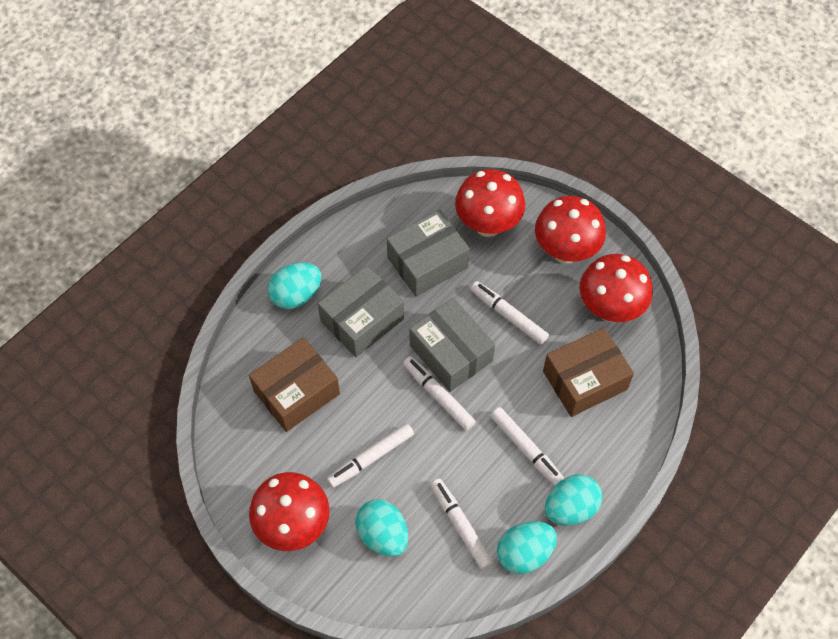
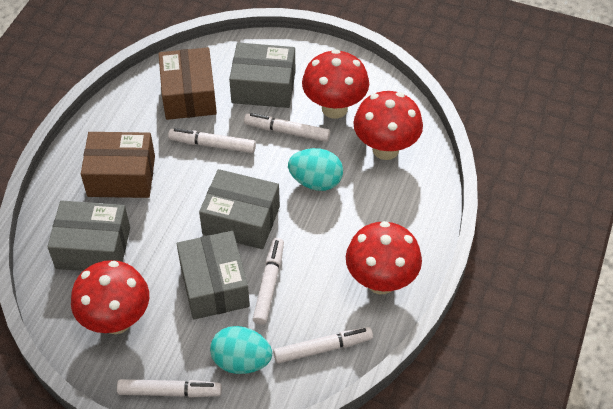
grey box: [318,265,404,357] [387,210,470,297] [409,298,495,392] = 3 -> [47,200,130,271] [177,231,250,320] [199,169,280,249] [229,42,295,108] = 4
turquoise egg: [267,263,321,309] [355,499,408,557] [497,521,557,574] [545,474,603,526] = 4 -> [210,326,272,374] [288,148,343,191] = 2

